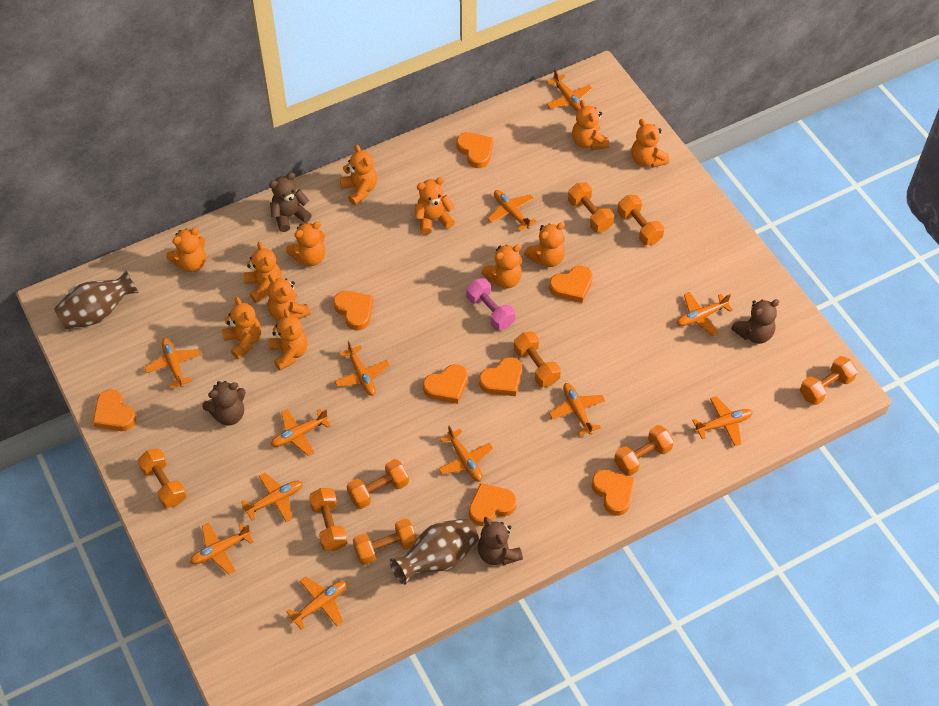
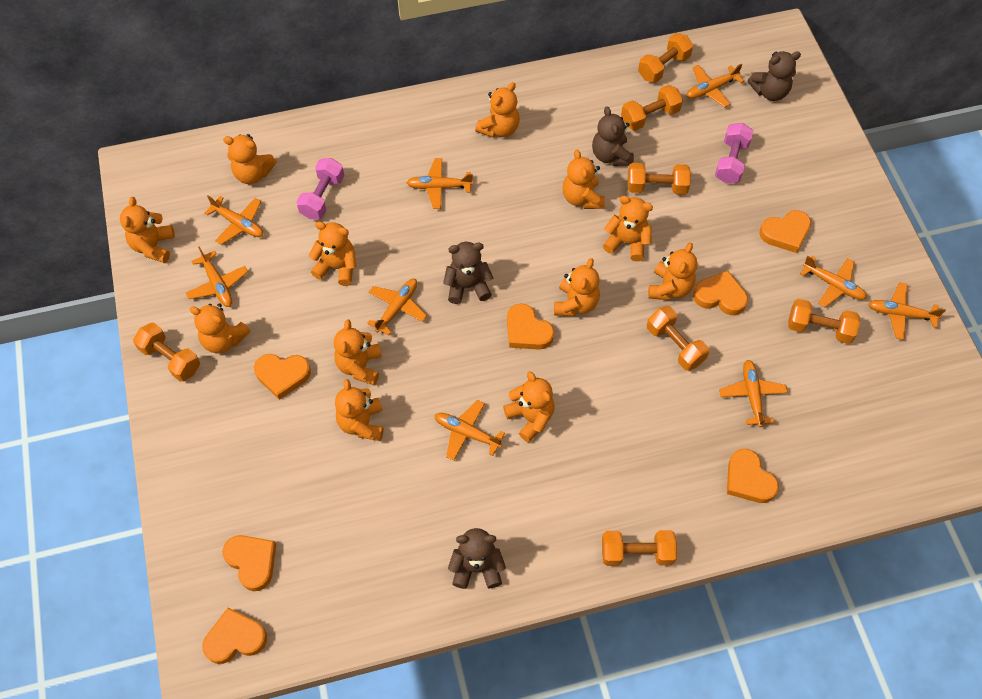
brown vase: [54,270,139,329] [390,518,479,585] = 2 -> none = 0
orange dumbbell: [138,448,187,508] [309,488,348,551] [347,459,409,509] [353,518,417,565] [514,332,561,387] [568,182,614,232] [614,425,674,476] [617,195,664,245] [800,356,858,405] = 9 -> [133,322,200,382] [602,530,677,566] [621,85,683,131] [627,163,691,195] [638,33,693,83] [647,306,709,371] [788,299,860,344] = 7
orange heart: [93,390,136,431] [333,291,373,330] [423,364,468,404] [457,132,493,168] [469,483,517,526] [479,357,522,396] [549,266,593,303] [592,469,635,516] = 8 -> [202,608,267,664] [223,535,276,591] [254,354,311,400] [507,303,554,350] [693,270,748,315] [727,449,779,503] [759,210,811,253] = 7
orange plane: [144,338,201,388] [190,523,254,574] [241,473,303,522] [271,409,331,456] [286,577,347,630] [334,341,390,396] [438,425,493,482] [487,190,537,232] [547,69,592,112] [549,383,605,436] [677,292,733,336] [692,396,753,446] = 12 -> [186,246,248,307] [204,195,263,245] [367,279,427,335] [406,158,473,209] [434,400,505,461] [687,64,744,108] [719,360,788,427] [800,256,867,307] [868,282,946,340] = 9
pink dumbbell: [466,278,515,330] = 1 -> [296,158,344,219] [715,123,754,184] = 2

